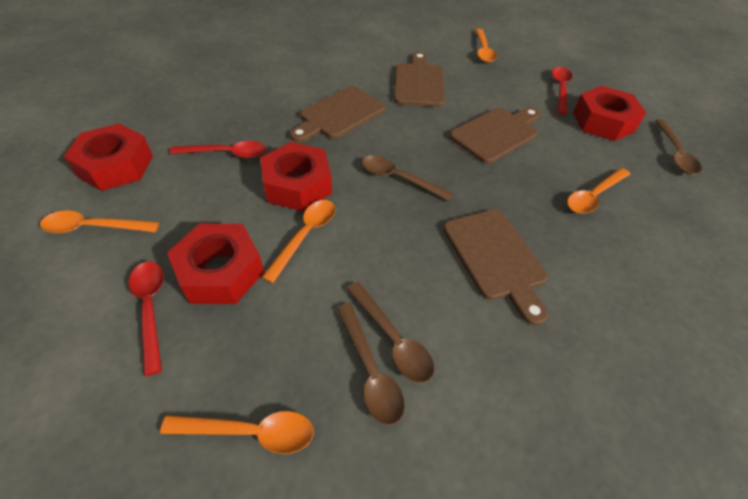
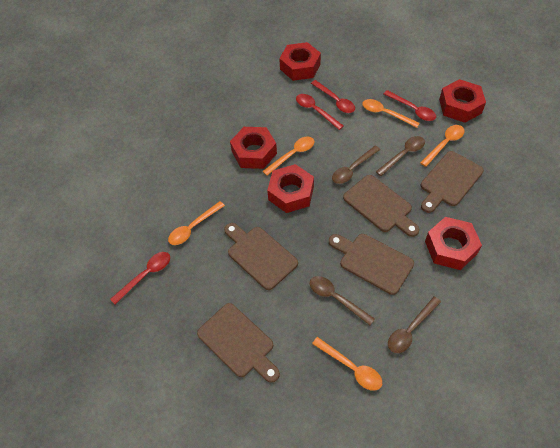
brown cutting board: [290,86,386,142] [394,52,445,107] [443,209,548,326] [449,107,540,164] = 4 -> [197,303,280,383] [224,223,298,290] [329,234,414,295] [343,175,419,237] [421,151,484,213] = 5
red nut: [64,123,153,191] [167,224,264,304] [260,142,332,211] [573,86,646,141] = 4 -> [230,127,277,169] [267,164,314,213] [279,42,321,81] [425,217,482,270] [439,79,486,123] = 5
red spoon: [129,262,164,376] [170,141,266,158] [552,67,573,115] = 3 -> [110,252,170,305] [296,94,344,130] [311,80,355,113] [383,90,436,121] = 4

